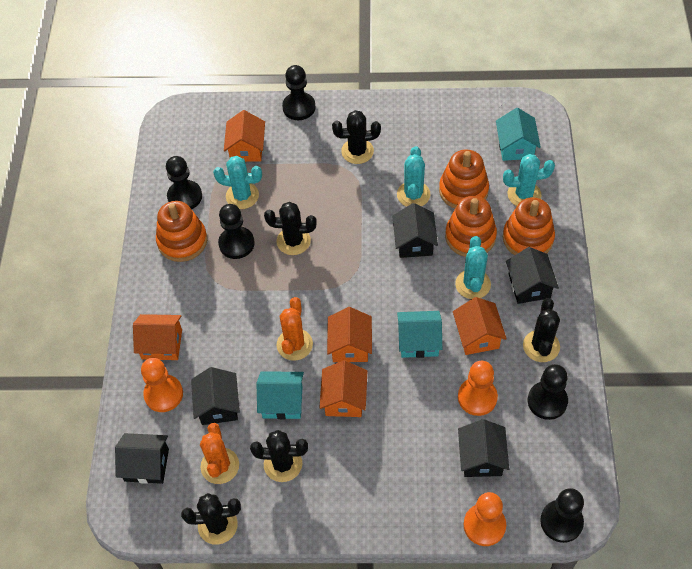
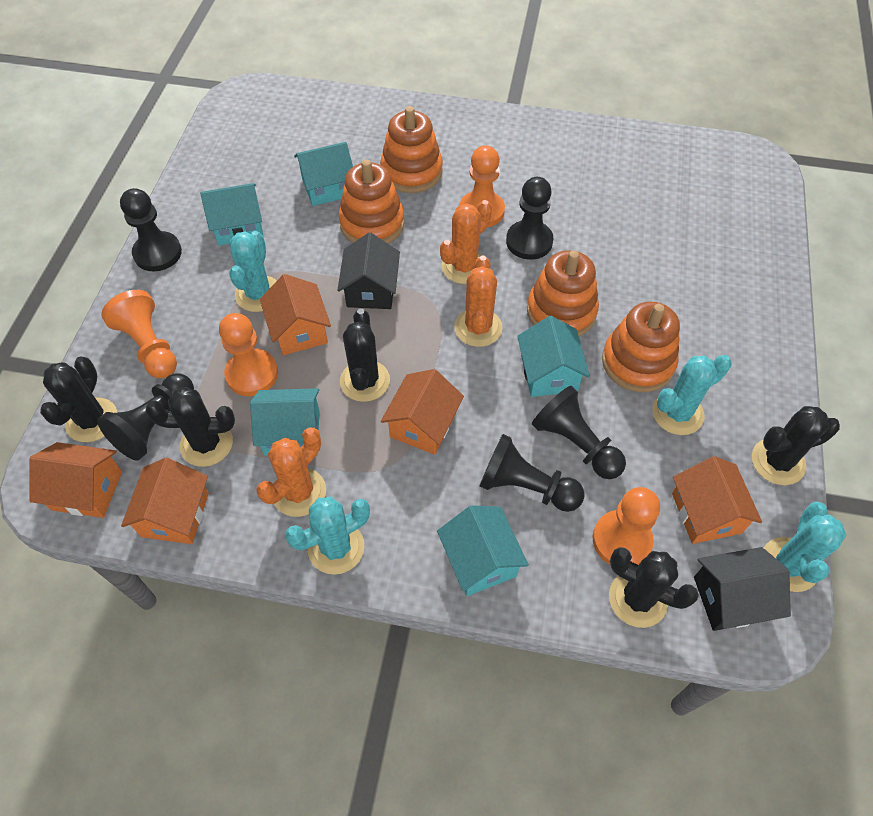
black house: [115,433,169,484] [191,367,240,425] [392,203,438,258] [458,419,509,477] [506,247,559,304] = 5 -> [337,232,400,309] [694,547,791,631] = 2
orange cactus: [200,423,239,484] [277,297,313,361] = 2 -> [256,427,326,517] [440,200,492,284] [454,256,503,347] = 3
orange pawn: [141,358,183,412] [458,361,498,416] [464,492,506,546] = 3 -> [101,290,177,379] [219,313,278,396] [460,145,505,228] [593,487,660,565] = 4
turquoise house: [257,371,304,419] [397,311,442,358] [496,108,541,161] = 3 -> [200,183,263,246] [250,388,320,456] [294,142,353,206] [437,505,529,596] [517,316,590,397] = 5

